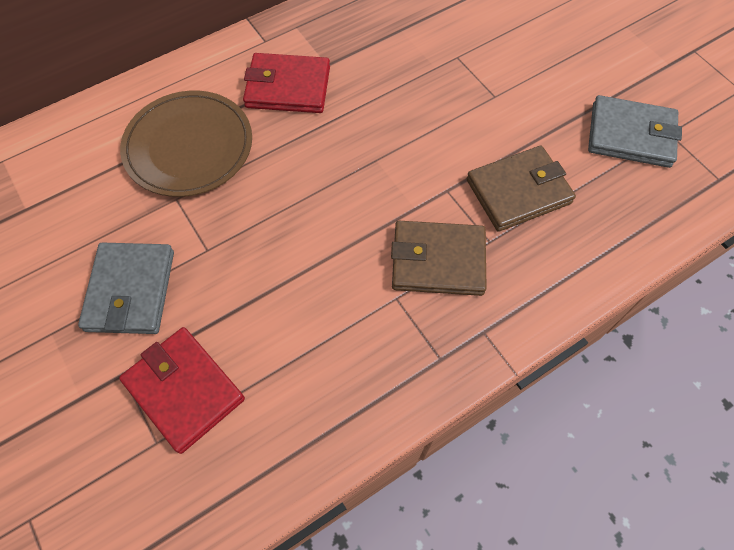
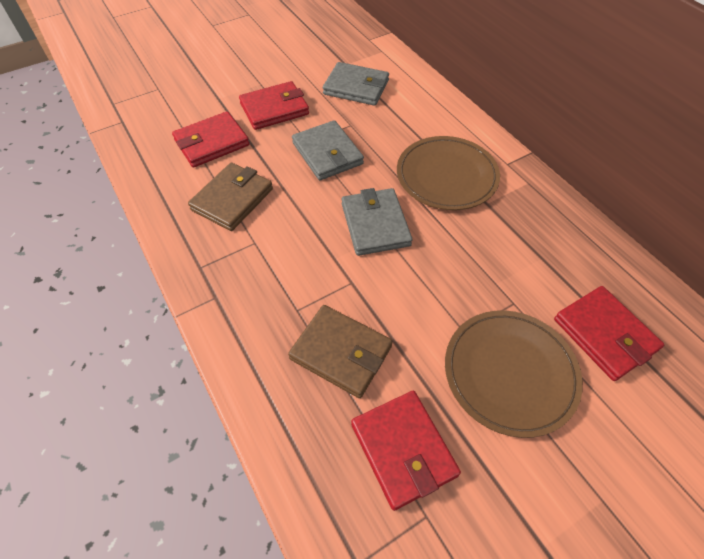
brown plate: [120,91,252,197] = 1 -> [397,136,500,210] [445,310,583,438] = 2
grey wallet: [78,242,174,334] [588,95,682,168] = 2 -> [292,120,364,180] [323,62,389,106] [342,188,413,256] = 3
red wallet: [119,327,245,454] [243,53,330,113] = 2 -> [172,111,249,168] [239,81,309,130] [351,391,461,511] [554,286,664,381] = 4

